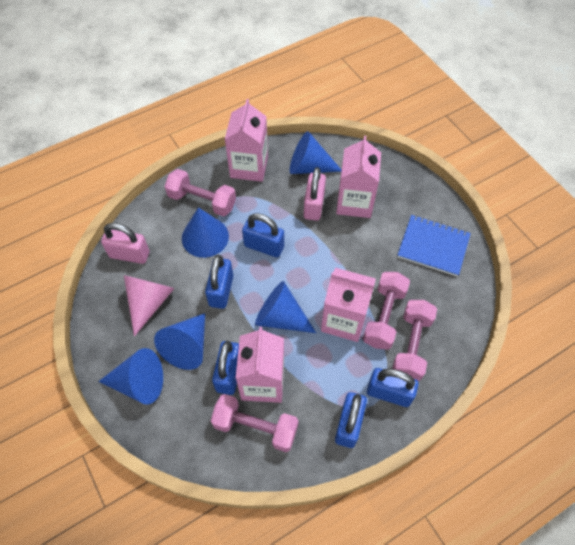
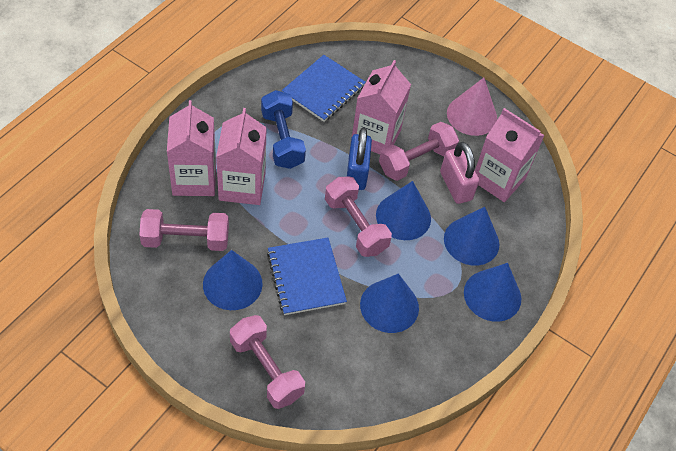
blue dumbbell: none = 0 -> [261,90,306,169] = 1
blue notebook: [397,215,471,277] = 1 -> [267,238,347,315] [282,55,366,122] = 2
blue padlock: [205,255,233,309] [212,341,239,395] [242,213,284,257] [335,392,367,448] [367,368,419,407] = 5 -> [347,128,372,190] = 1
pink padlock: [101,223,149,264] [304,167,326,221] = 2 -> [440,142,479,204] = 1

